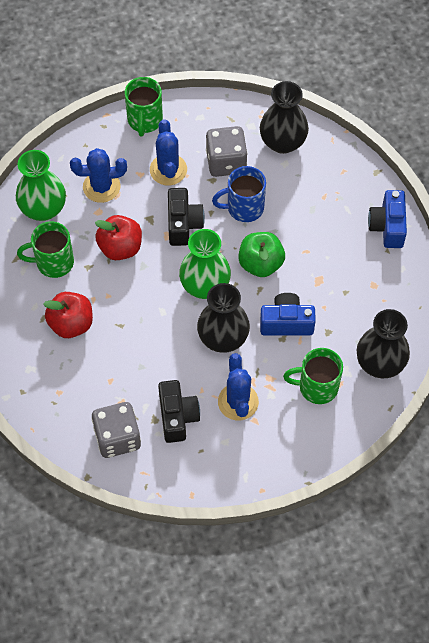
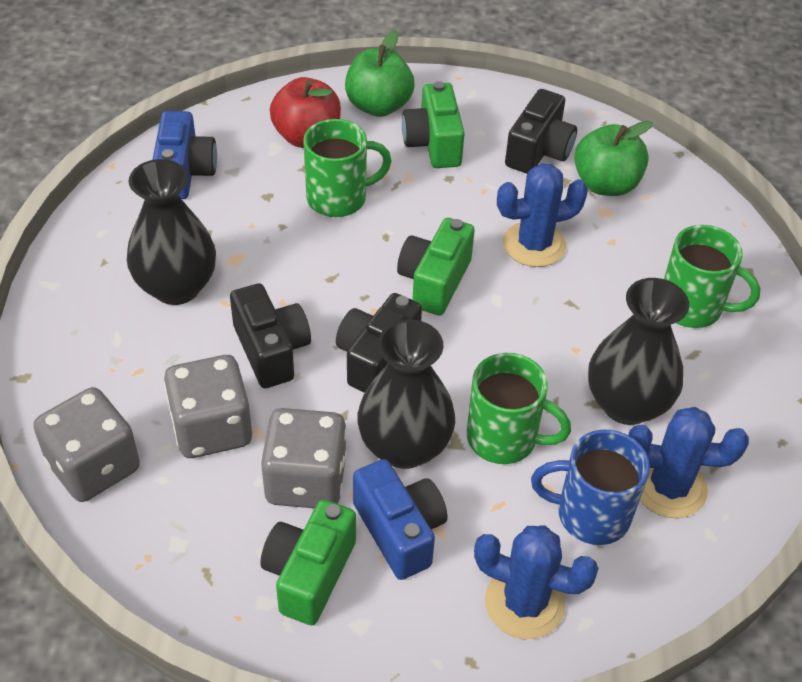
black camera: [158,380,200,443] [168,188,205,246] = 2 -> [230,283,311,388] [336,293,422,393] [505,89,577,174] = 3
green apple: [238,232,285,277] = 1 -> [345,30,414,117] [574,121,653,196] = 2
green camera: none = 0 -> [261,499,356,625] [397,218,475,316] [402,81,465,168] = 3
green vase: [16,150,66,221] [179,229,231,299] = 2 -> none = 0
grey dice: [92,402,141,458] [206,126,248,177] = 2 -> [33,387,140,502] [164,355,252,458] [261,408,347,508] = 3
red apple: [43,292,93,338] [95,215,142,260] = 2 -> [270,77,341,148] = 1

